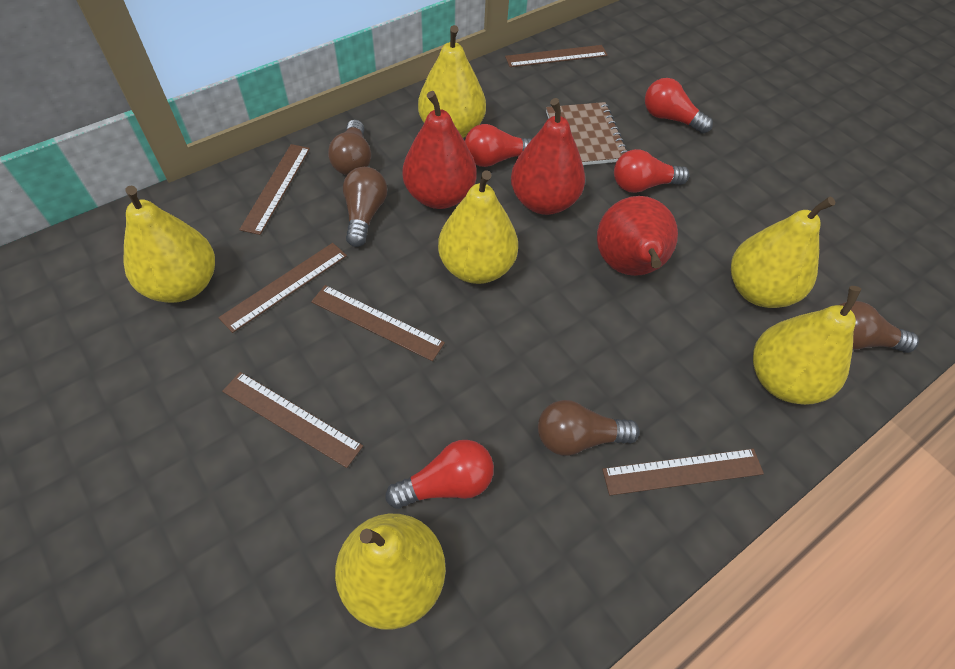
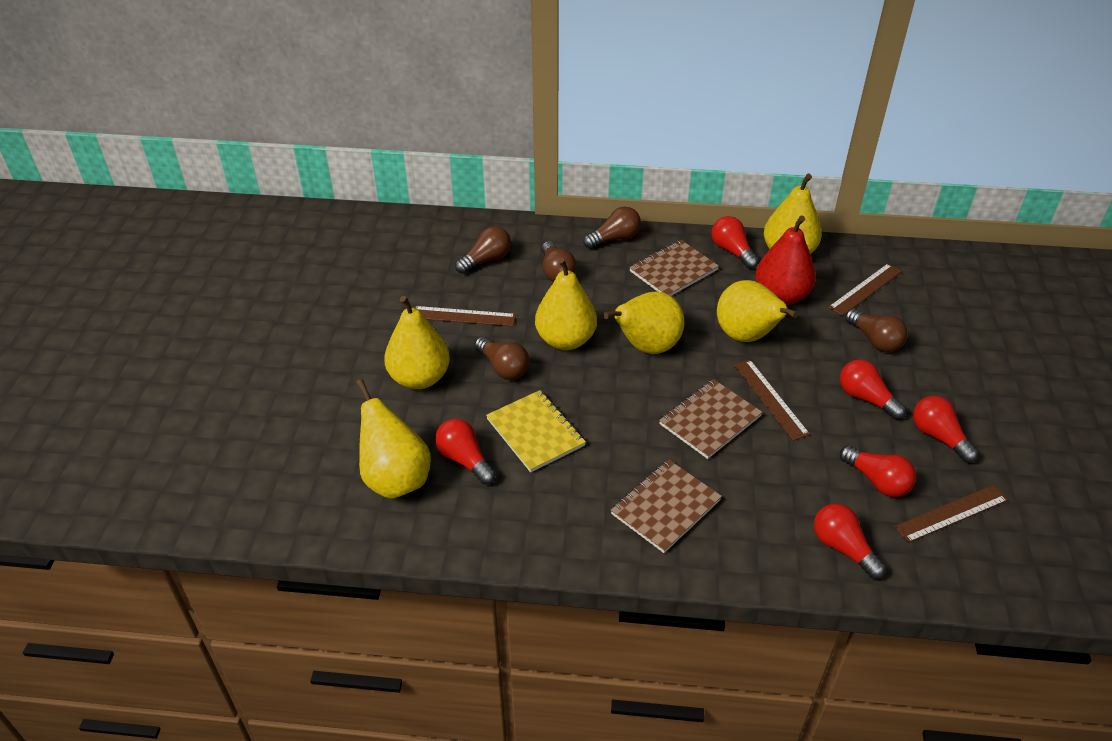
brown light bulb: [328,120,371,175] [343,167,387,247] [538,400,640,456] [839,301,919,353] = 4 -> [455,226,511,274] [474,337,530,380] [542,241,577,282] [583,206,641,249] [845,309,908,352] = 5
brown notebook: [546,102,627,165] = 1 -> [611,459,722,553] [629,240,719,296] [659,379,763,459] = 3
brown ruler: [218,243,347,333] [222,372,363,468] [239,144,310,235] [311,285,445,361] [505,45,608,67] [602,449,764,496] = 6 -> [414,306,516,326] [734,360,810,441] [828,263,902,316] [894,485,1008,543] = 4
red light bulb: [386,440,494,509] [465,124,532,167] [614,149,689,193] [645,78,713,134] = 4 -> [435,419,496,485] [711,216,759,269] [814,504,886,579] [840,359,906,420] [840,445,916,497] [913,396,979,463] = 6
red pear: [402,91,476,209] [511,98,585,215] [597,196,678,276] = 3 -> [755,216,816,305] = 1
yellow notebook: none = 0 -> [486,390,586,472] = 1

